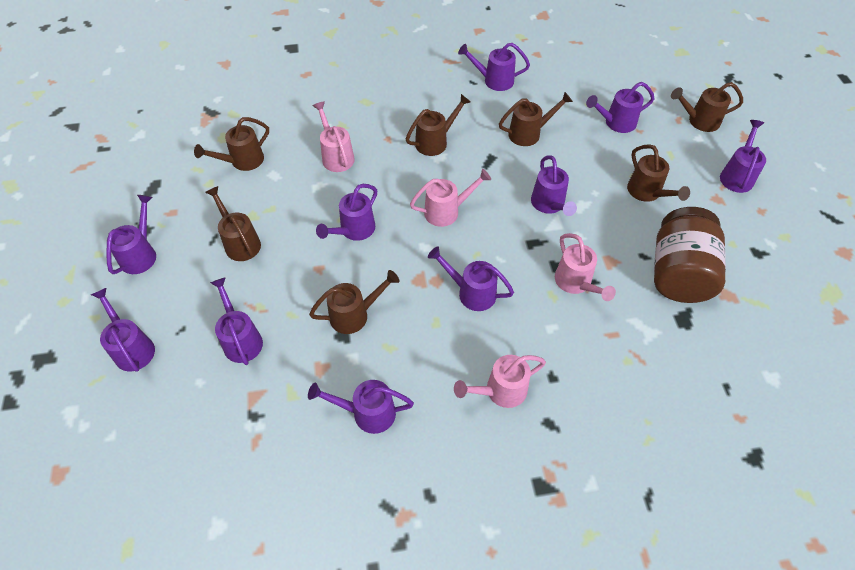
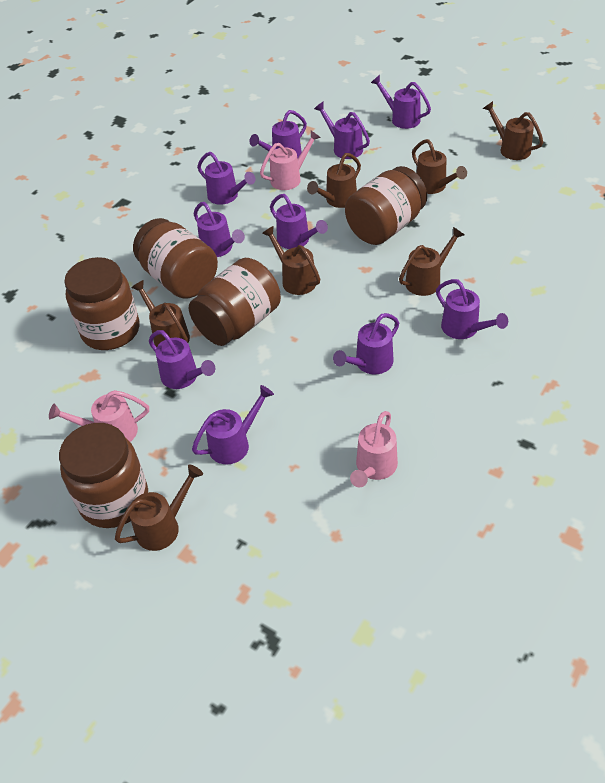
brown jar: [654,207,726,303] = 1 -> [59,423,148,528] [64,257,140,350] [133,218,218,299] [189,258,281,346] [345,166,427,245] = 5
pink watering can: [313,101,355,172] [410,169,491,227] [454,355,546,408] [555,233,616,301] = 4 -> [49,390,149,442] [260,131,321,190] [350,411,398,488] = 3

